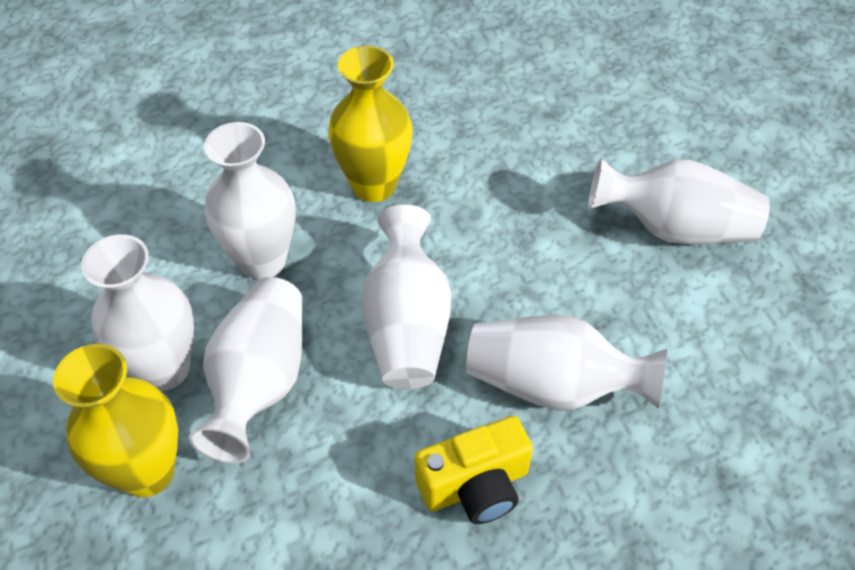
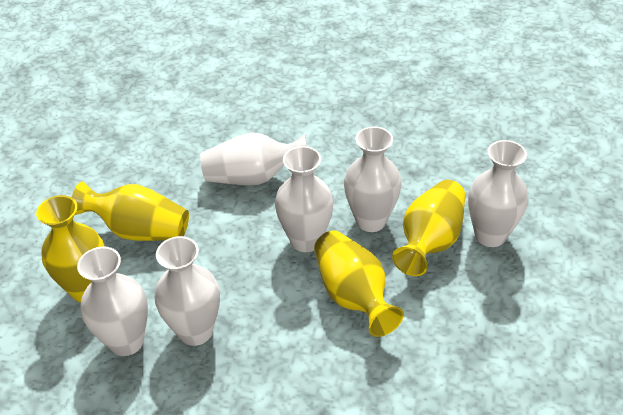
yellow camera: [415,416,533,524] = 1 -> none = 0
yellow vase: [53,344,178,497] [328,45,413,202] = 2 -> [36,195,105,302] [72,182,189,241] [314,231,404,337] [392,180,466,276] = 4

